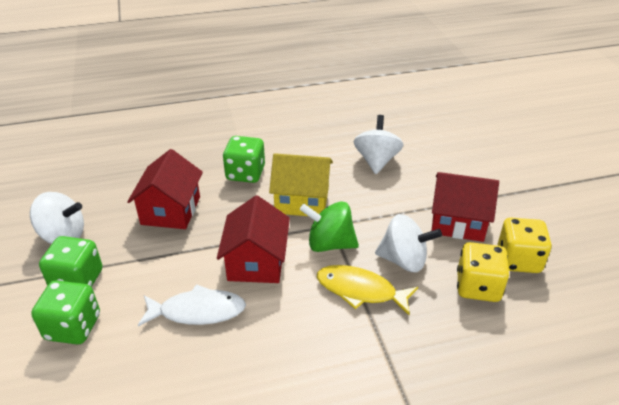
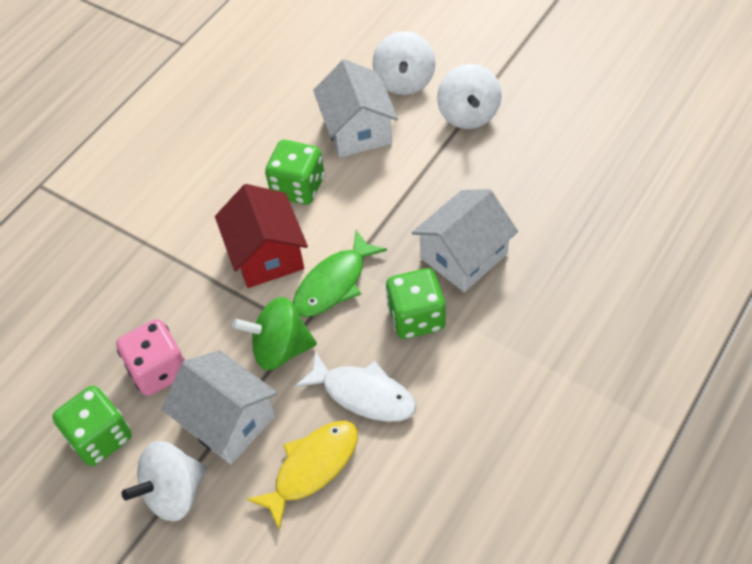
green fish: none = 0 -> [293,230,387,317] = 1
pink dice: none = 0 -> [116,319,185,396] = 1
red house: [127,149,203,229] [217,195,290,283] [432,172,499,242] = 3 -> [215,184,308,288] = 1
white house: none = 0 -> [162,350,278,464] [313,59,398,157] [411,189,518,292] = 3
yellow dice: [457,242,509,302] [498,218,552,273] = 2 -> none = 0
yellow house: [269,153,333,216] = 1 -> none = 0

